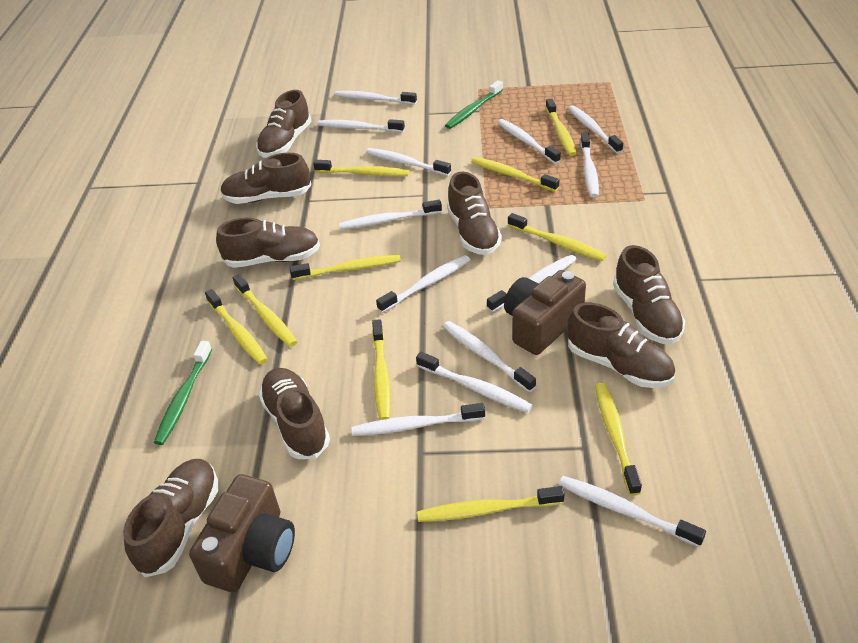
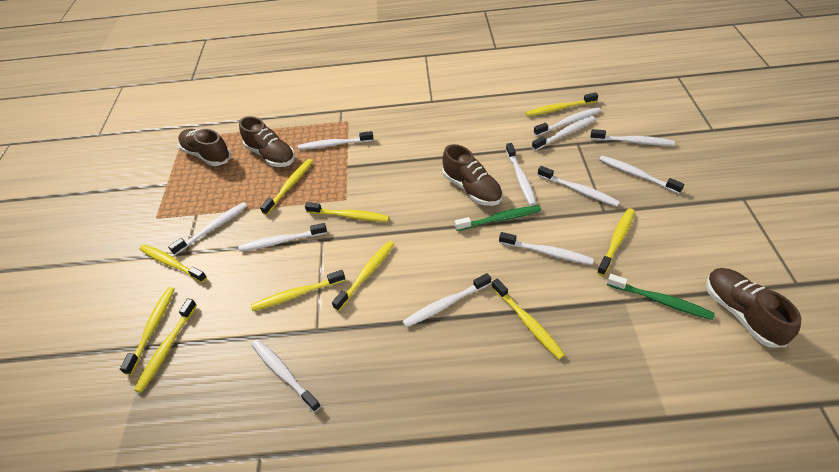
brown camera: [189,474,295,592] [504,270,586,355] = 2 -> none = 0
brown shoe: [123,459,218,577] [216,218,320,268] [220,153,311,204] [256,90,311,158] [258,368,330,459] [447,172,502,255] [568,303,675,388] [613,245,685,345] = 8 -> [178,129,231,166] [239,116,295,167] [442,144,503,206] [706,268,802,347] = 4
white toothbrush: [317,119,405,132] [334,91,417,105] [339,200,442,230] [352,403,485,436] [366,148,451,176] [376,255,470,313] [416,352,533,413] [443,321,536,392] [487,255,577,312] [497,119,561,164] [559,476,706,547] [568,105,623,154] [581,132,599,198] = 13 -> [168,202,247,255] [238,223,327,252] [251,339,321,412] [298,131,373,150] [402,273,491,327] [499,232,594,265] [506,143,537,206] [532,116,595,151] [534,107,601,136] [538,166,620,207] [591,129,675,146] [599,156,684,194] = 12

